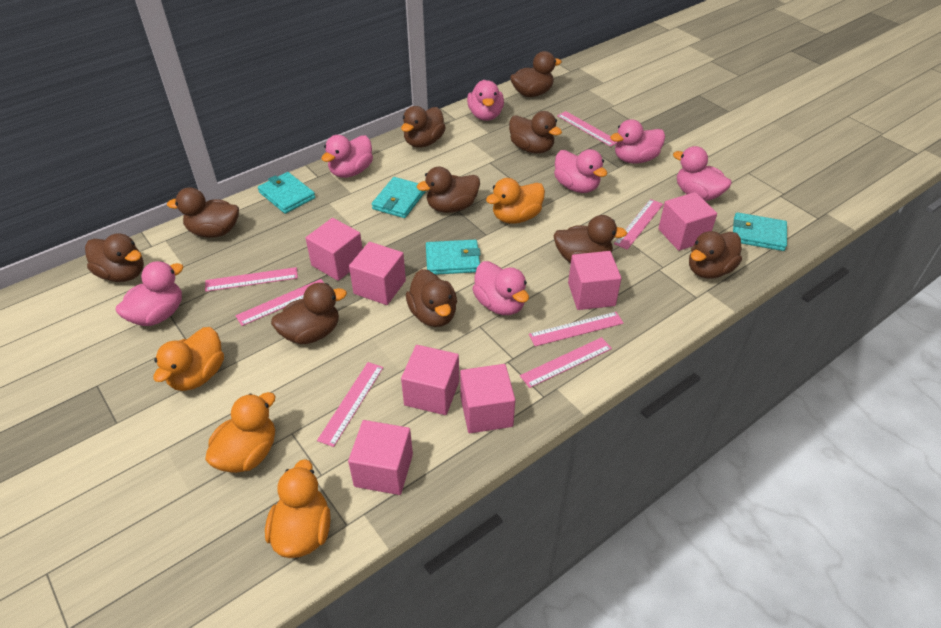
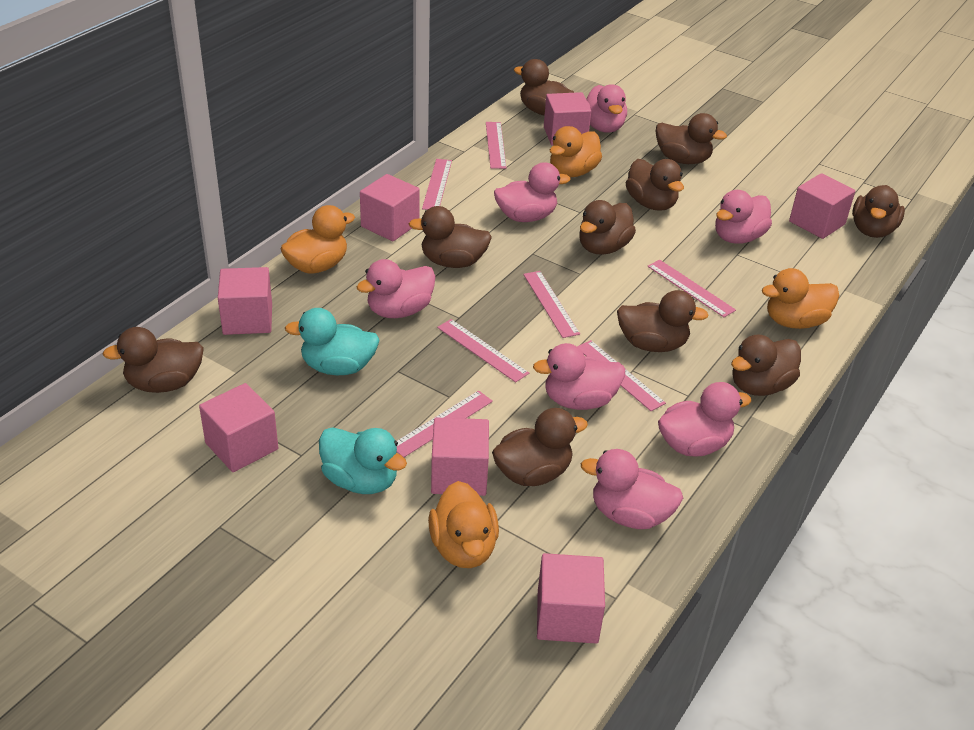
turquoise duck: none = 0 -> [285,308,380,375] [319,427,407,494] = 2
turquoise wallet: [258,172,315,214] [372,177,426,218] [426,240,481,275] [733,212,787,251] = 4 -> none = 0

